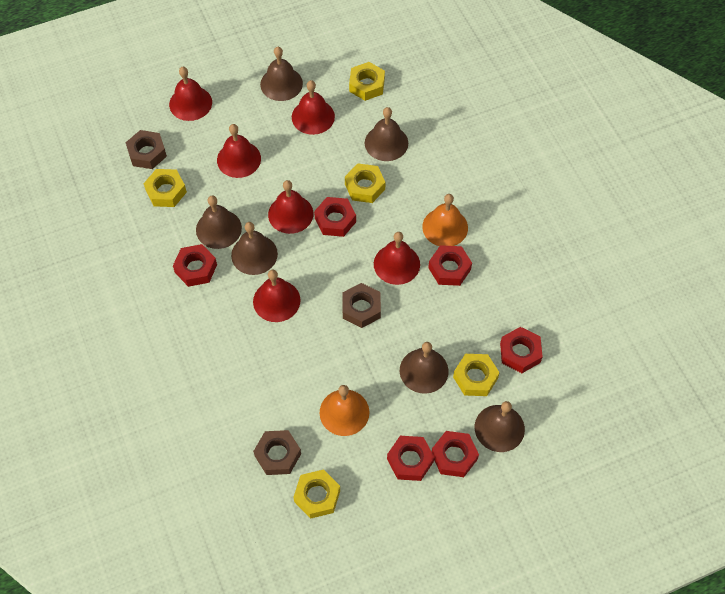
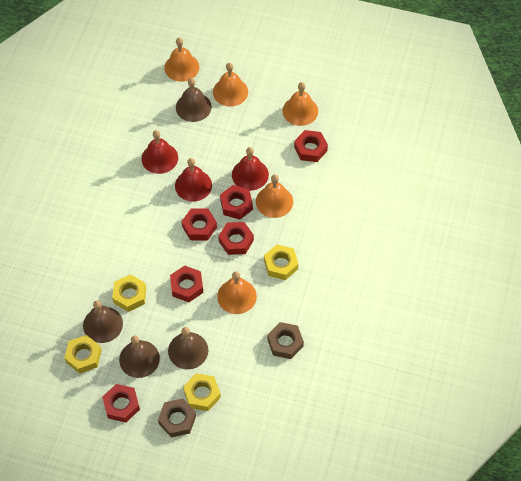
brown bell: [196,195,242,249] [231,222,278,275] [260,47,303,101] [365,107,408,161] [400,342,449,394] [475,401,525,452] = 6 -> [83,300,123,343] [119,336,160,378] [168,327,208,369] [176,78,212,122] = 4
brown nut: [125,130,167,169] [253,430,301,475] [342,283,381,328] = 3 -> [158,399,196,437] [267,322,304,359] = 2
orange bell: [320,385,369,436] [422,194,468,246] = 2 -> [164,38,199,82] [213,63,248,107] [217,271,257,314] [256,175,293,218] [282,82,318,126] = 5
red bell: [169,67,212,121] [217,124,261,178] [253,270,301,322] [268,180,313,234] [292,80,335,135] [374,232,420,285] = 6 -> [142,130,178,174] [175,158,212,202] [232,147,269,191] = 3
yellow nut: [143,169,187,207] [293,469,340,519] [345,163,386,203] [349,62,385,101] [453,354,500,396] = 5 -> [64,335,102,373] [112,274,146,312] [183,373,221,411] [264,244,298,280] = 4

